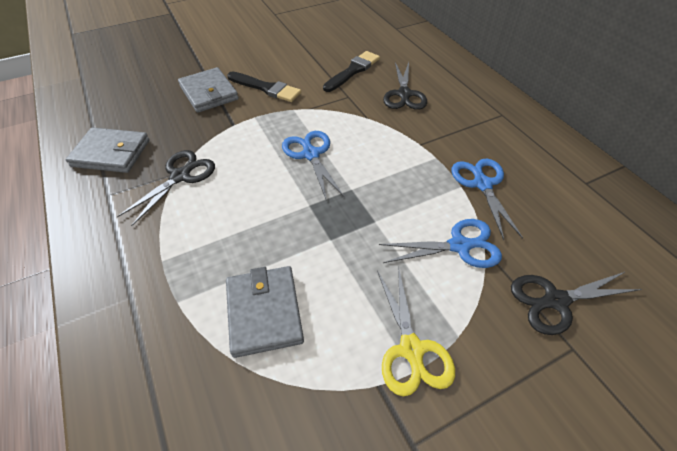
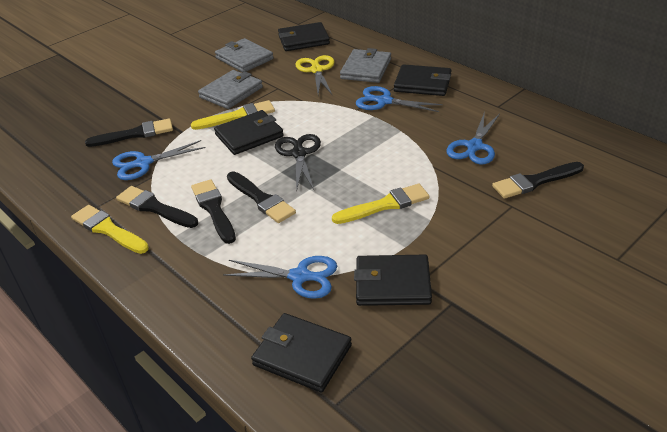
black brush: [227,72,301,102] [323,51,380,92] = 2 -> [85,118,173,147] [116,186,198,228] [191,179,236,244] [227,171,296,223] [492,162,584,199] = 5
black scissors: [117,150,215,226] [383,62,427,110] [511,272,642,335] = 3 -> [275,134,321,191] = 1
black wallet: none = 0 -> [214,110,284,155] [251,313,352,393] [278,22,330,51] [354,255,432,306] [394,64,452,96] = 5
blue scissors: [282,131,345,201] [379,219,502,268] [451,158,523,240] = 3 -> [112,140,206,180] [223,256,337,299] [356,86,443,112] [446,112,500,164] = 4
yellow brush: none = 0 -> [71,205,149,254] [191,100,275,130] [332,184,430,224] = 3

